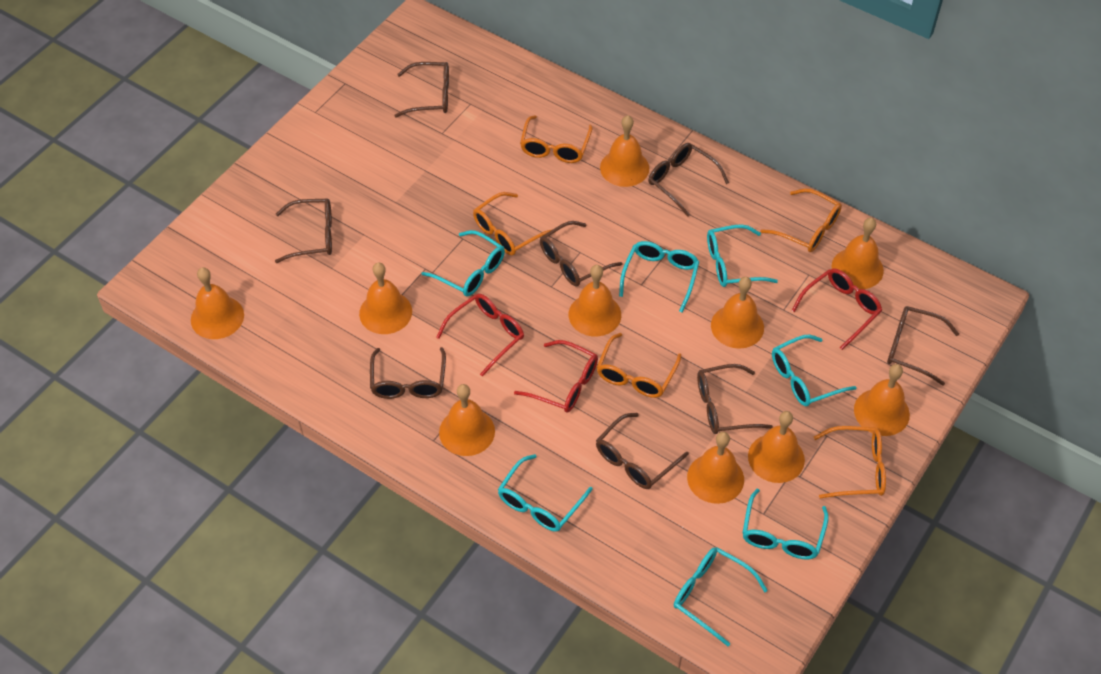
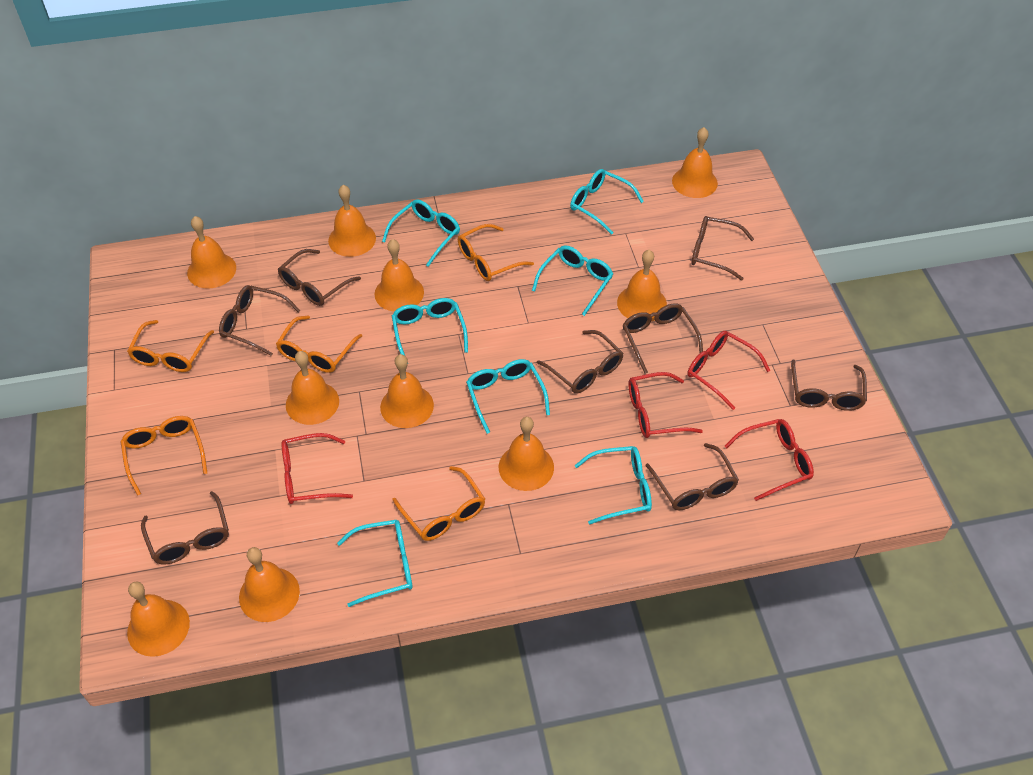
red glasses: [436,294,524,377] [514,340,598,413] [791,268,882,350] = 3 -> [282,433,353,504] [628,372,703,438] [687,331,770,410] [725,419,814,501] = 4

